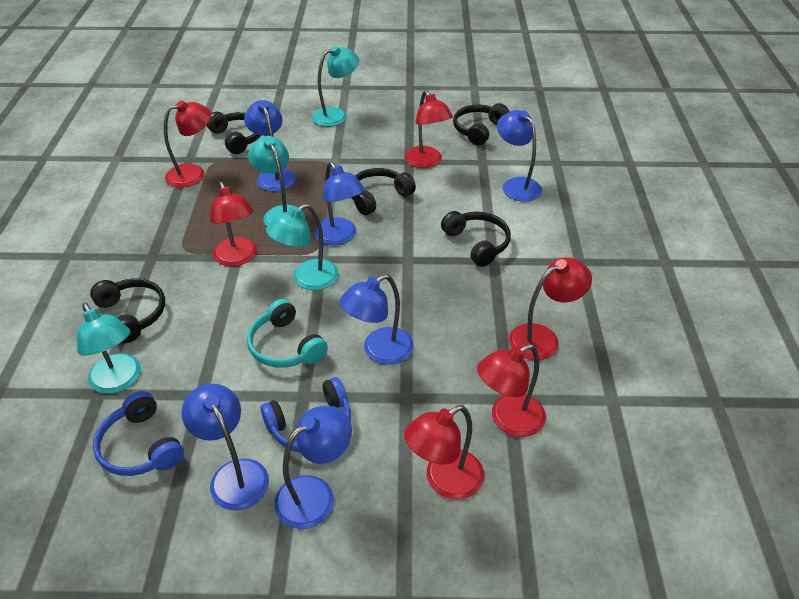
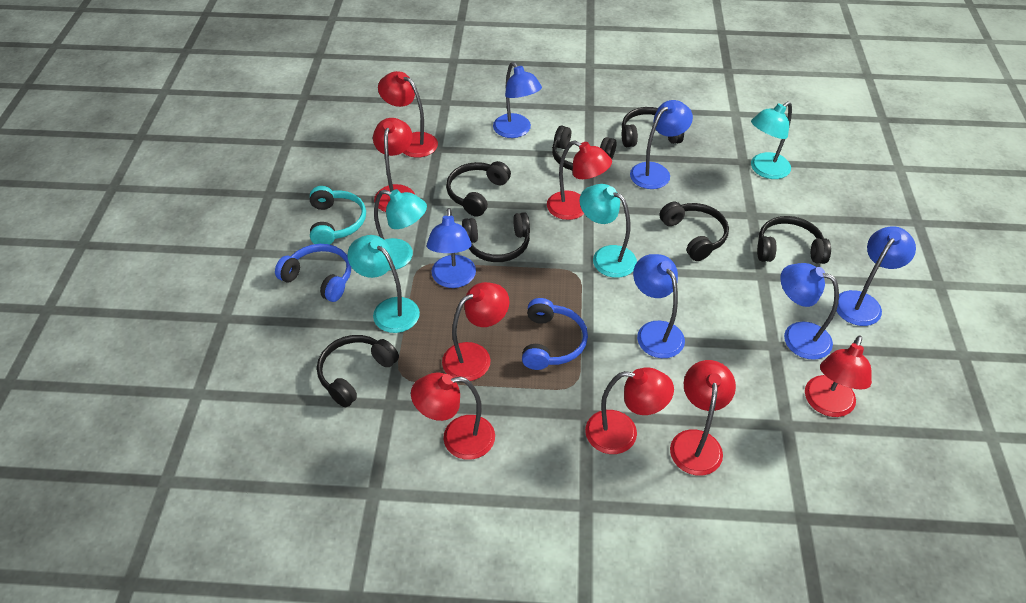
black headphones: [90,278,165,343] [207,112,261,154] [351,168,416,215] [441,211,511,267] [453,103,509,146] = 5 -> [317,335,399,407] [446,161,511,217] [462,212,530,262] [552,126,616,171] [622,107,684,147] [659,202,729,261] [757,216,831,264] = 7
red lamp: [164,101,211,188] [210,182,257,266] [404,90,453,168] [404,405,484,500] [477,344,546,437] [509,257,592,360] = 6 -> [373,118,415,212] [378,71,438,158] [411,372,495,460] [442,282,509,381] [547,141,612,220] [585,367,674,454] [670,360,736,476] [805,335,872,417] = 8

